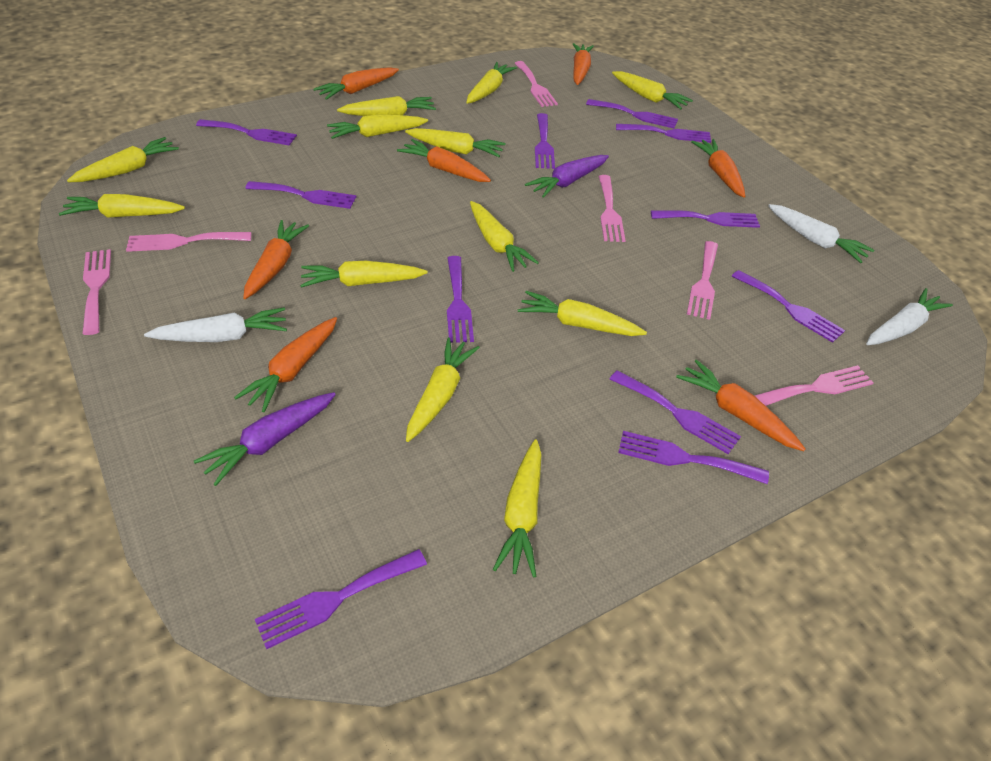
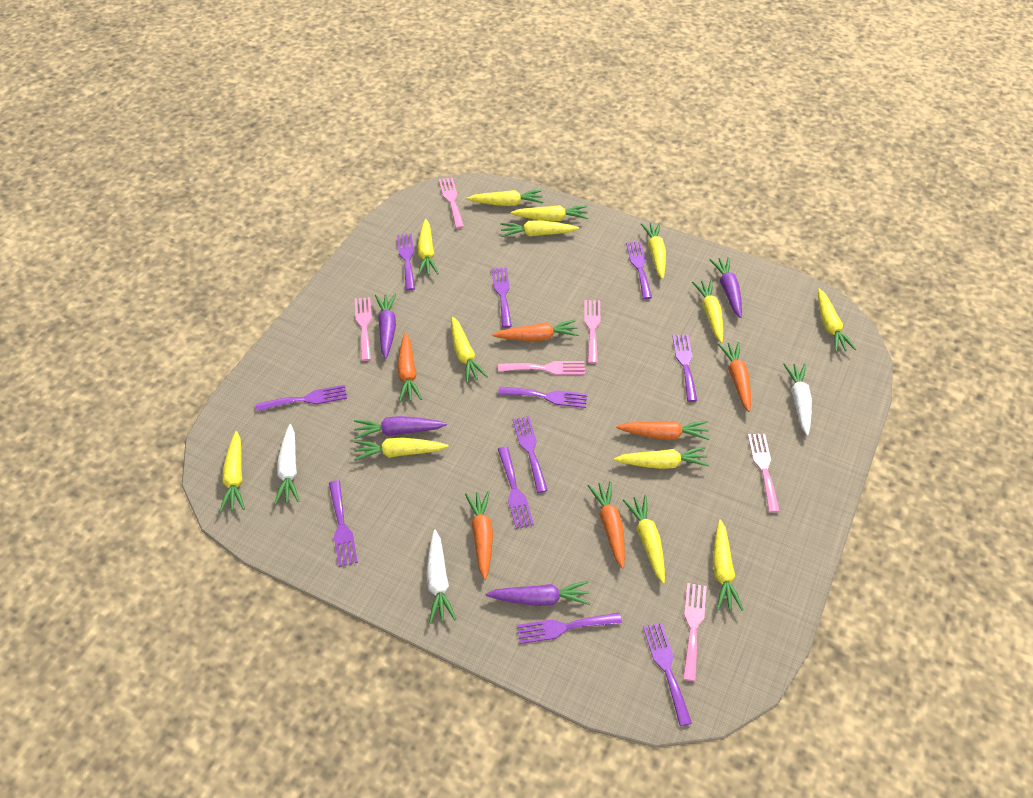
orange carrot: [234,317,337,412] [243,220,309,299] [313,67,399,100] [397,139,491,182] [573,43,594,85] [676,360,805,451] [691,139,745,198] = 7 -> [397,333,422,402] [465,491,493,580] [492,320,579,341] [588,481,625,569] [616,421,710,440] [718,342,751,412] = 6
purple carrot: [194,392,336,486] [525,155,609,198] = 2 -> [354,416,447,439] [375,294,396,359] [485,581,590,606] [710,257,742,318] = 4
yellow carrot: [59,194,185,218] [67,137,179,182] [300,261,428,288] [327,115,428,139] [337,96,436,116] [405,128,506,157] [406,337,480,442] [466,62,517,104] [470,201,539,272] [493,439,541,577] [518,291,647,336] [612,71,693,110] = 12 -> [219,431,245,512] [354,437,448,461] [417,219,439,276] [451,317,488,383] [467,190,543,206] [500,220,579,237] [511,205,588,221] [614,447,709,469] [623,495,665,584] [641,222,666,280] [692,280,723,343] [713,519,743,611] [818,288,856,352] = 13

